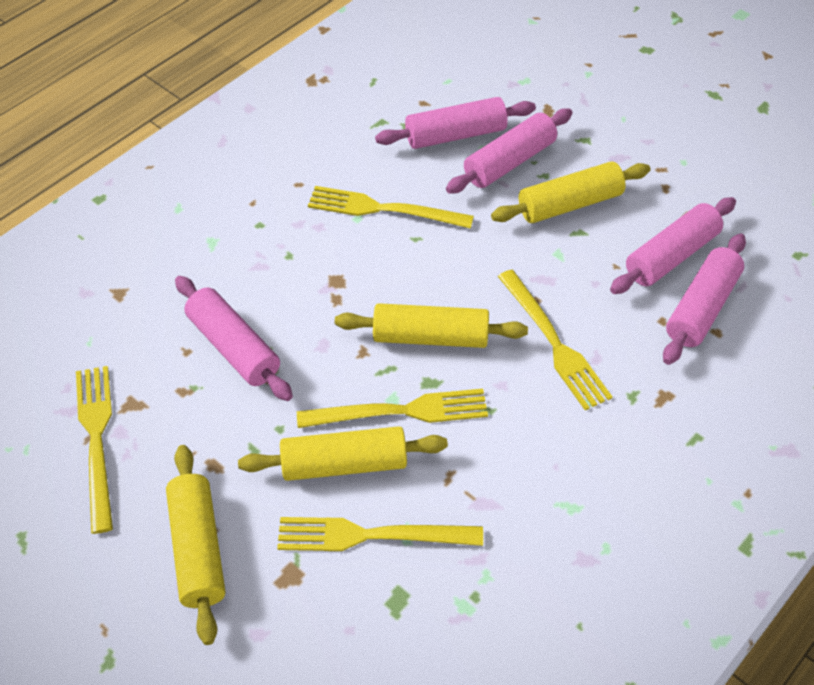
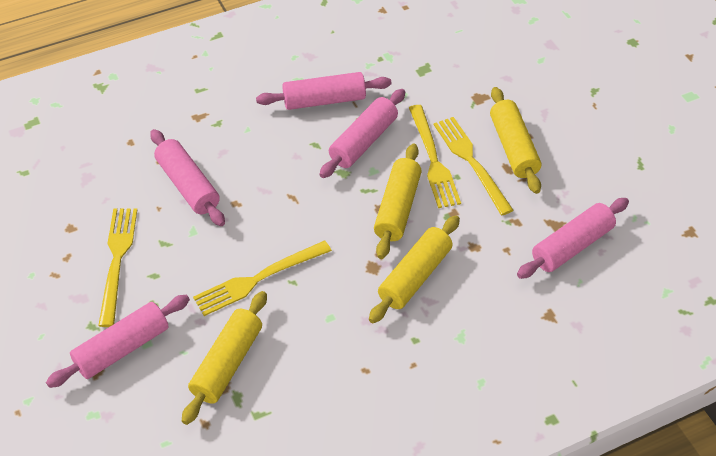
yellow fork: [76,366,113,534] [277,517,483,551] [297,389,488,428] [308,186,474,229] [498,270,612,410] = 5 -> [98,208,137,327] [193,241,332,316] [409,105,461,208] [434,117,514,215] = 4

